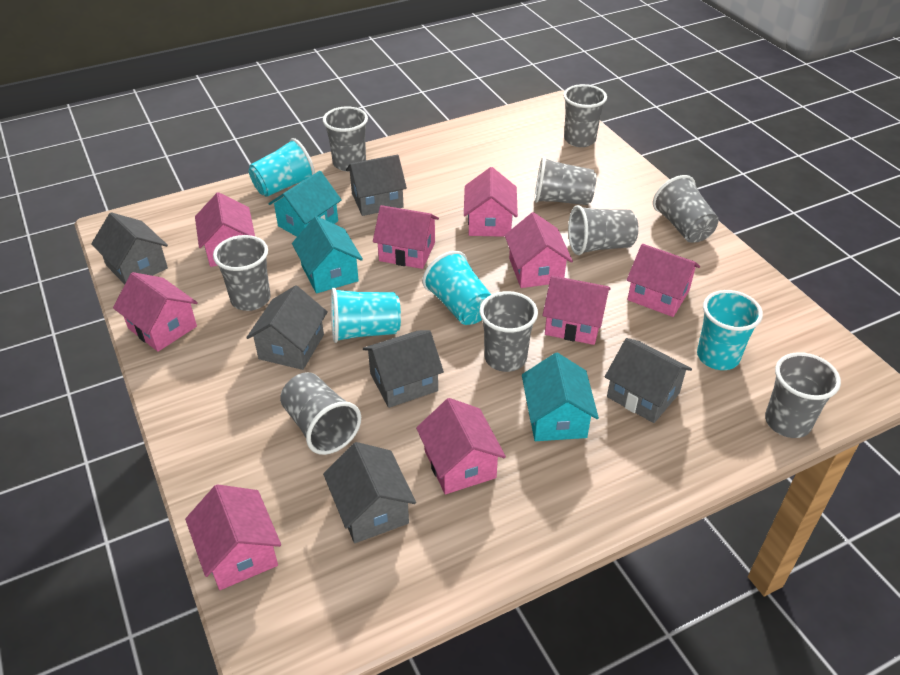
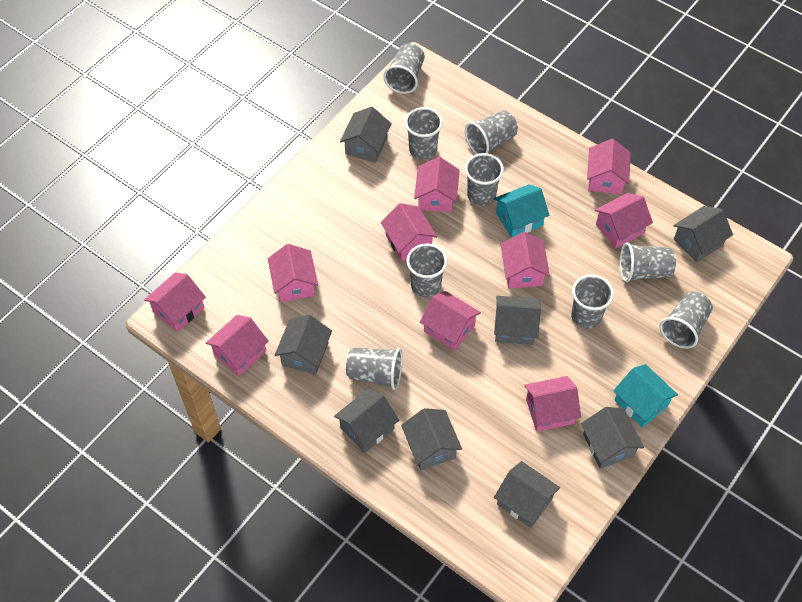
grey house: [91,212,168,284] [246,285,328,370] [323,442,416,543] [346,155,407,216] [363,330,444,408] [605,338,692,423] = 6 -> [275,315,332,375] [334,389,399,453] [340,107,392,163] [401,408,462,470] [494,296,541,345] [494,461,560,528] [581,407,644,469] [673,206,733,263] = 8
pink house: [113,272,198,352] [185,484,281,590] [195,192,255,267] [373,205,439,269] [416,398,506,494] [464,167,518,237] [505,212,573,288] [542,276,611,345] [627,244,700,317] = 9 -> [144,272,206,332] [206,315,269,376] [268,244,318,302] [381,203,437,261] [414,157,460,212] [420,291,481,351] [501,232,550,288] [525,376,581,432] [587,139,631,194] [595,193,653,248] = 10
turquoise cup: [249,138,315,197] [331,288,401,343] [422,251,491,325] [697,290,763,370] = 4 -> none = 0
turquoise house: [268,171,342,237] [292,216,363,293] [522,353,599,441] = 3 -> [494,184,550,238] [613,364,678,428] = 2

